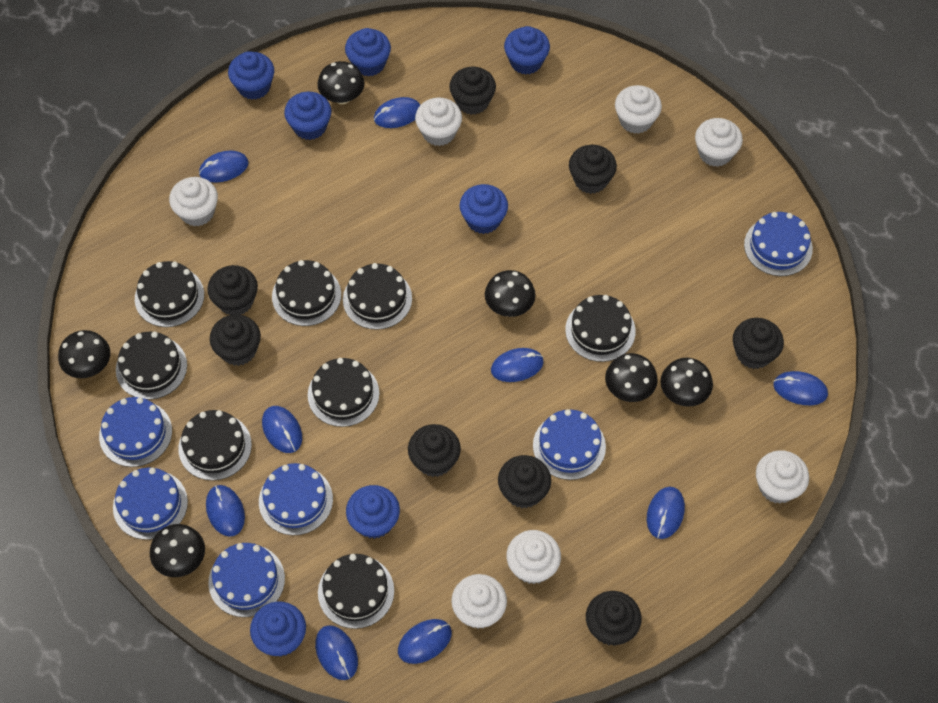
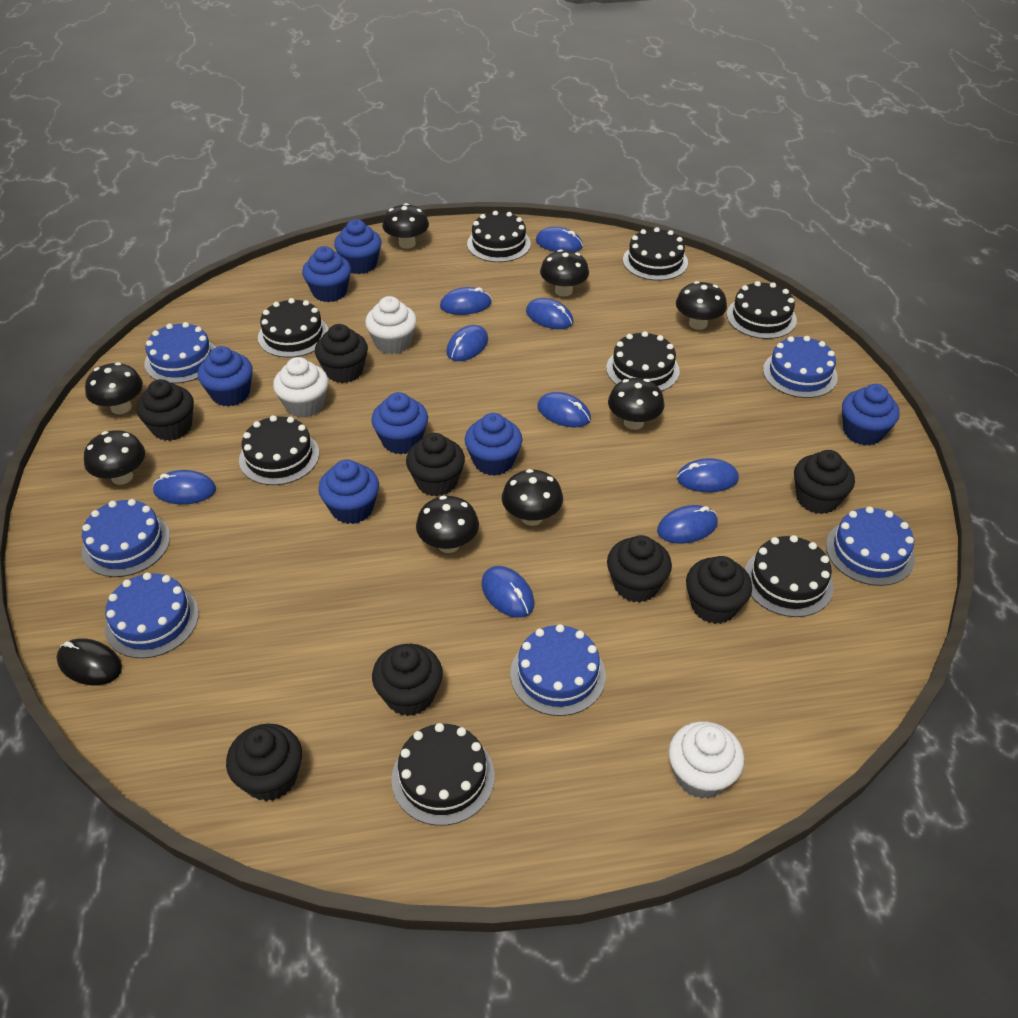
black mouse: none = 0 -> [56,638,122,685] = 1
black mushroom: [58,330,110,378] [150,524,205,577] [317,61,365,104] [485,270,536,317] [605,353,658,402] [660,358,713,407] = 6 -> [84,430,145,485] [85,362,143,414] [382,203,429,249] [416,496,479,553] [502,469,563,526] [540,249,589,297] [608,378,665,430] [676,281,727,330] = 8
white cupcake: [169,177,218,226] [415,98,462,146] [451,574,507,629] [506,530,561,584] [615,85,662,134] [695,118,743,167] [756,450,809,504] = 7 -> [273,357,328,418] [365,296,417,354] [669,721,744,799] = 3

